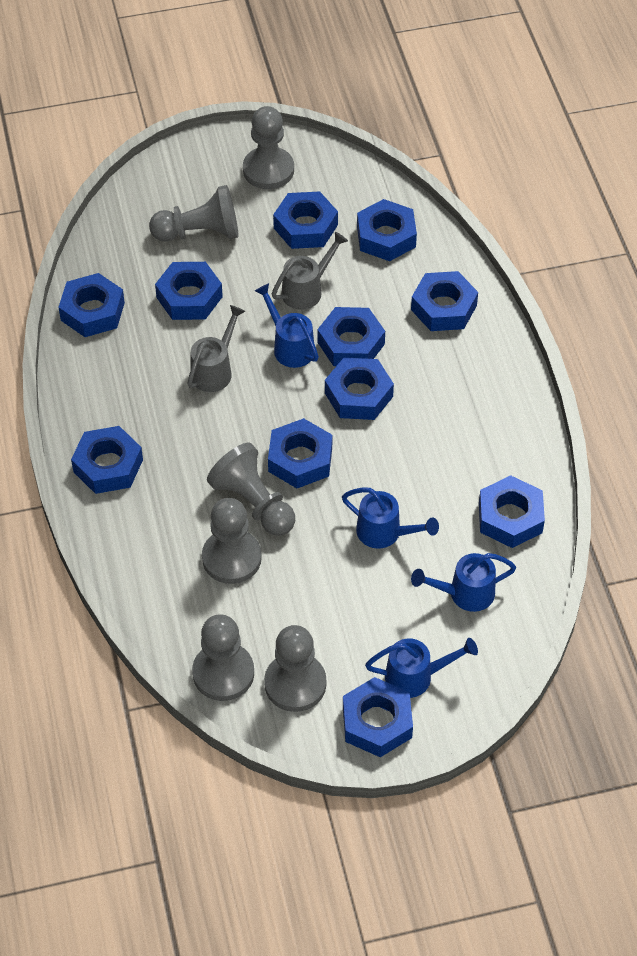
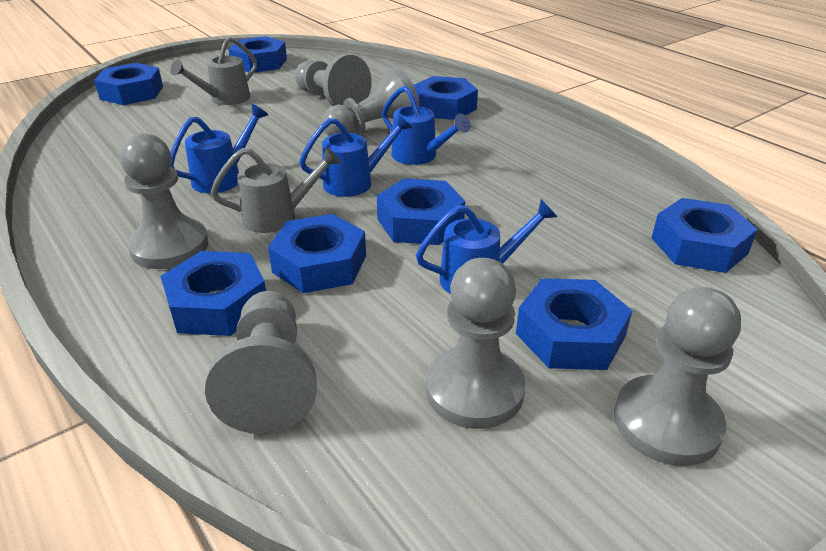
blue nut: [58,273,125,337] [71,426,143,494] [155,262,223,320] [268,418,332,488] [273,191,338,249] [318,307,385,366] [325,357,394,420] [343,677,413,757] [357,199,417,261] [411,271,478,331] [479,475,545,548] = 11 -> [94,63,163,105] [160,251,266,336] [228,36,287,73] [268,214,366,293] [377,178,465,245] [414,76,478,120] [516,278,633,370] [652,198,758,273] = 8

